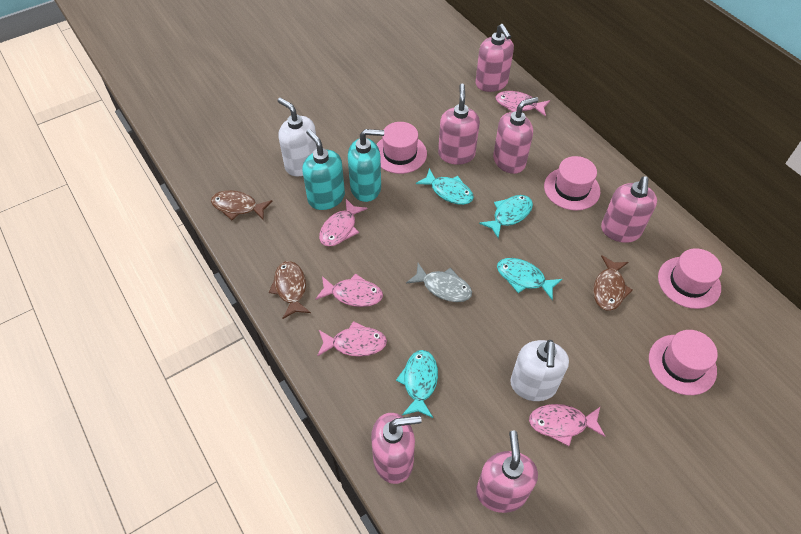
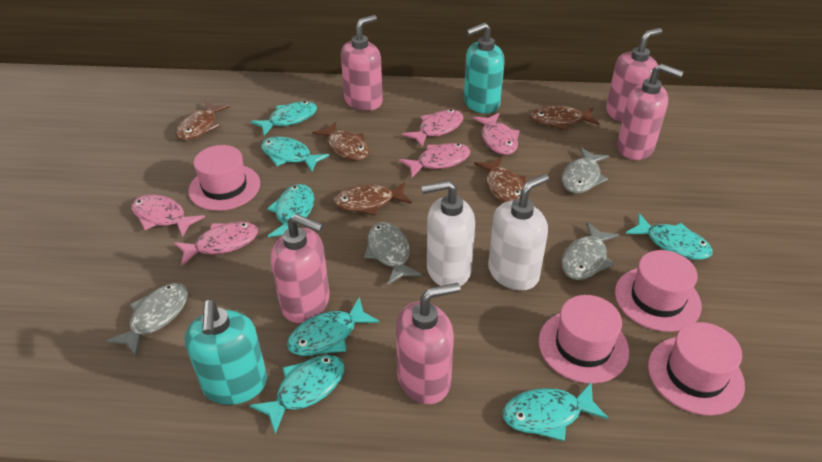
brown fish: [211,190,272,221] [269,261,311,319] [593,255,633,311] = 3 -> [175,101,229,140] [312,121,369,161] [333,182,412,216] [474,157,526,203] [530,105,599,130] = 5
grey fish: [406,263,472,302] = 1 -> [106,283,188,357] [364,222,422,285] [561,222,619,280] [562,147,609,194] = 4
pink soap dispenser: [371,413,422,484] [438,83,480,165] [475,24,514,92] [476,430,538,513] [493,97,539,174] [601,176,657,243] = 6 -> [271,214,330,323] [341,15,383,111] [396,283,461,404] [606,28,662,123] [617,64,684,160] = 5
turquoise fish: [396,350,438,418] [416,168,474,205] [479,195,533,238] [497,258,562,300] = 4 -> [249,355,344,434] [251,101,317,136] [261,137,329,172] [267,184,314,237] [287,297,380,356] [503,382,609,441] [625,213,713,260] = 7

